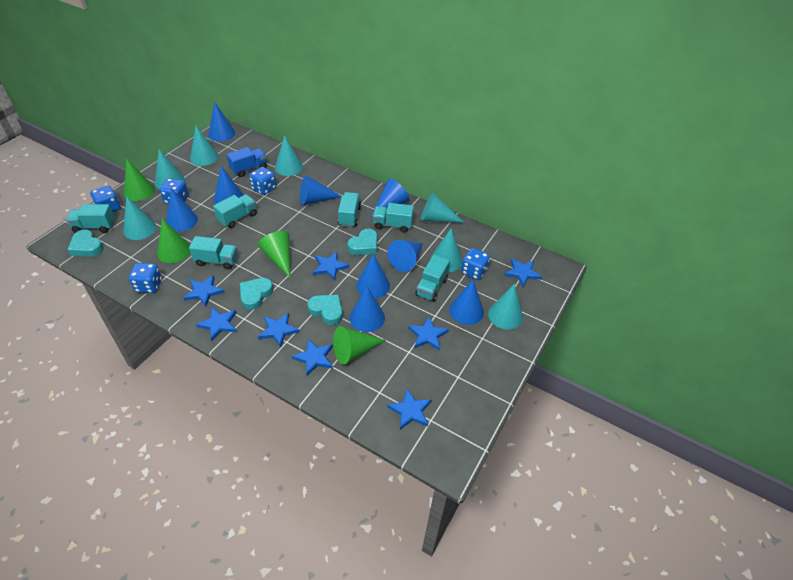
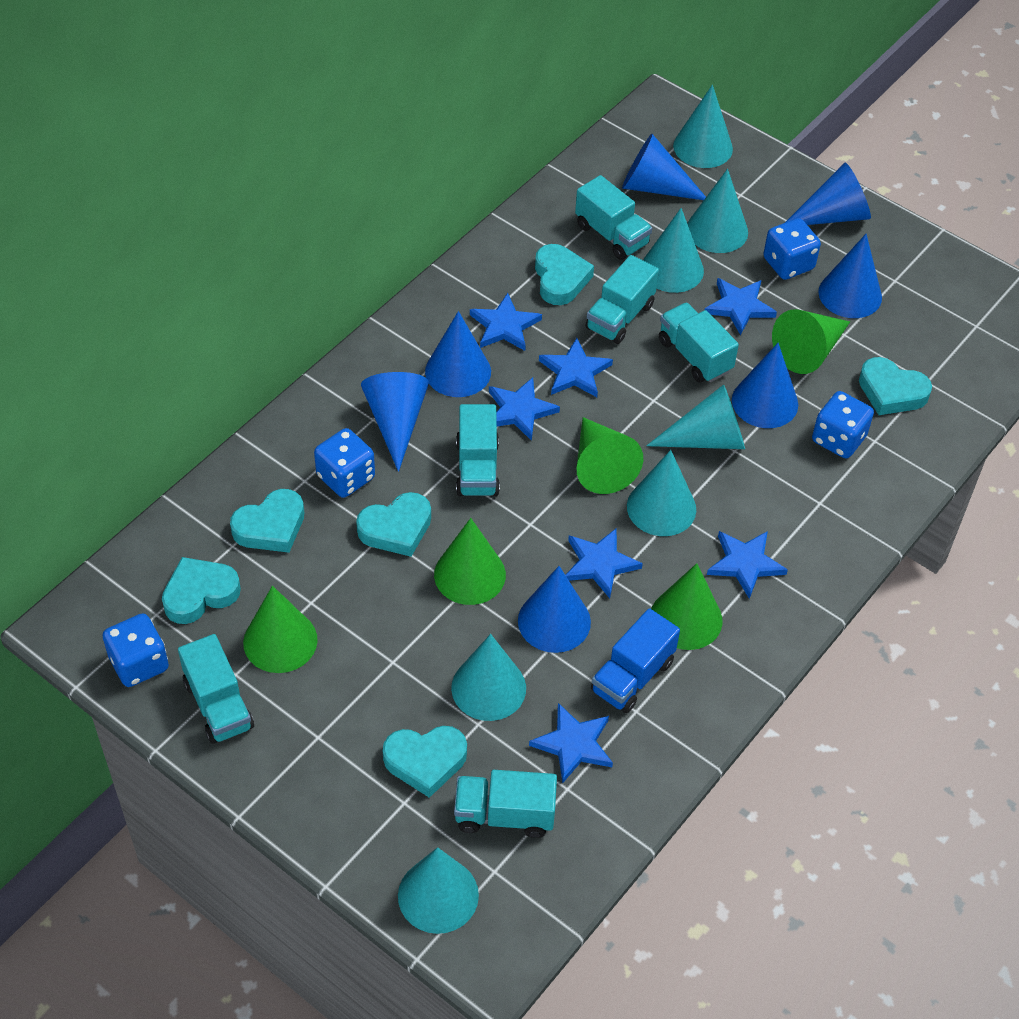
blue cone: [166,188,198,232] [208,102,235,142] [214,166,243,204] [300,175,342,205] [350,286,385,332] [356,253,390,299] [371,179,410,217] [388,240,423,272] [449,279,484,325] = 9 -> [361,372,429,472] [425,311,491,397] [518,566,591,653] [622,134,706,200] [732,343,798,428] [785,163,871,225] [818,234,882,318] = 7
blue dice: [90,185,121,212] [129,263,162,293] [160,178,189,204] [249,167,276,195] [461,248,490,280] = 5 -> [102,614,169,687] [314,428,375,498] [763,218,821,280] [812,391,874,459] = 4
blue star: [184,275,225,306] [196,307,237,341] [258,312,300,347] [292,339,333,376] [313,252,349,281] [387,389,432,430] [408,317,449,351] [504,258,542,287] = 8 -> [470,293,542,351] [489,377,560,441] [529,703,613,783] [539,338,613,397] [566,528,643,598] [705,278,777,335] [707,531,788,599] = 7
green cone: [124,158,155,201] [157,218,190,263] [258,231,290,278] [333,326,386,364] = 4 -> [243,586,318,673] [434,518,506,605] [576,417,643,494] [651,563,722,650] [772,309,850,374] = 5
turquoise heart: [67,229,104,257] [240,278,273,310] [308,295,343,325] [347,229,377,255] = 4 -> [162,557,241,624] [230,489,304,553] [356,492,431,557] [383,726,467,798] [535,244,594,305] [859,357,932,415] = 6

